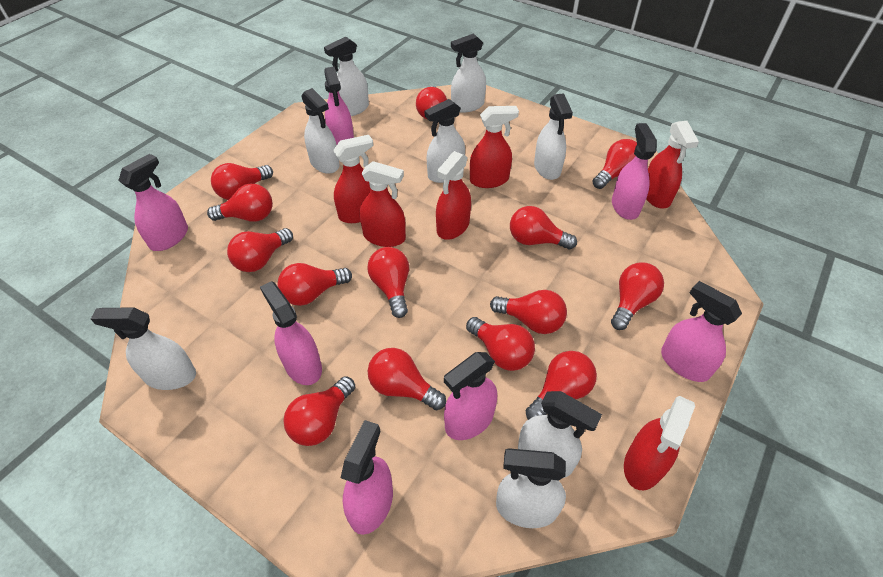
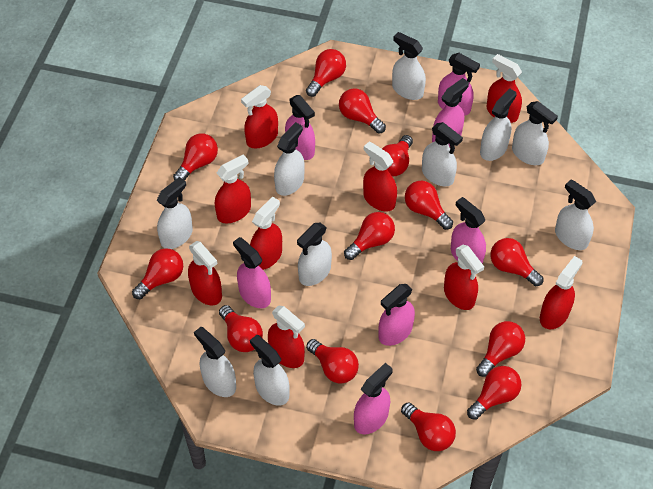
red light bulb: [207,184,273,222] [211,163,273,200] [227,228,293,272] [277,263,352,306] [283,376,355,446] [367,247,409,318] [367,348,446,410] [416,86,447,119] [466,317,535,371] [490,290,567,334] [510,206,577,249] [526,351,597,420] [592,139,637,189] [611,263,664,330] = 14 -> [132,248,183,299] [173,133,218,180] [219,305,263,352] [306,49,346,97] [306,339,359,384] [339,88,386,134] [344,212,395,260] [382,135,413,176] [401,402,456,451] [405,181,453,230] [467,366,522,420] [476,321,525,377] [490,238,543,286] = 13
red spray bottle: [333,135,373,223] [360,161,406,247] [436,151,471,240] [470,106,519,188] [624,396,695,490] [646,121,699,208] = 6 -> [188,241,222,305] [215,154,251,223] [241,85,278,148] [250,196,282,270] [268,306,305,368] [363,141,397,212] [444,245,484,310] [487,54,522,123] [540,256,582,329] = 9
white spray bottle: [91,307,196,390] [301,88,339,174] [324,37,369,116] [425,99,465,183] [451,33,486,113] [496,448,566,528] [518,391,602,478] [534,93,573,180] = 8 -> [157,177,193,249] [194,327,236,397] [250,335,290,406] [274,122,305,196] [297,223,332,286] [392,32,426,100] [422,122,463,186] [480,88,517,161] [512,101,558,165] [555,179,596,250] = 10

